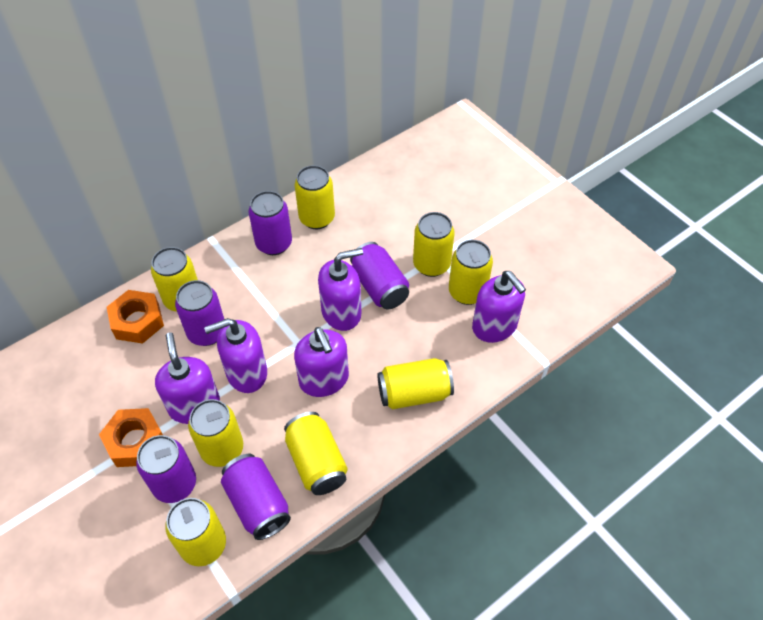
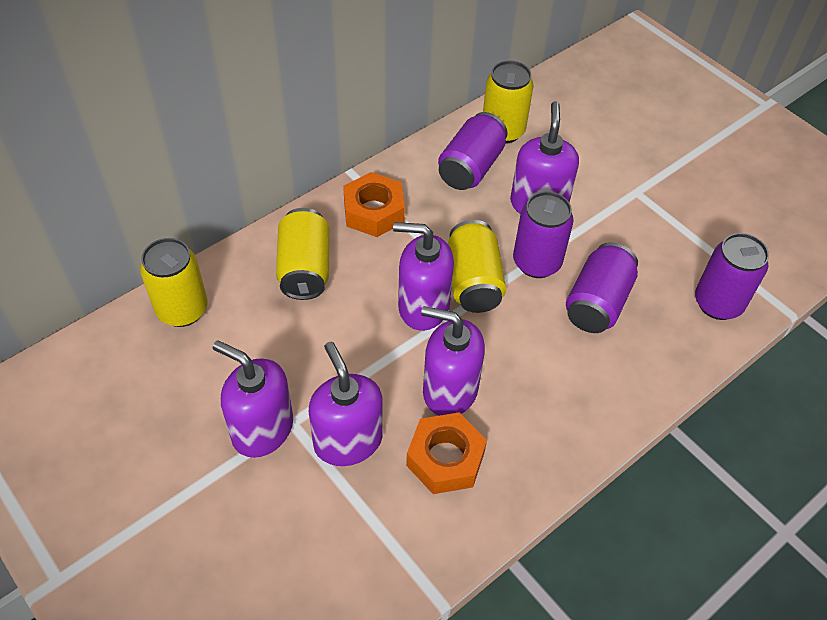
purple can: [136,435,196,503] [175,280,224,346] [221,454,291,540] [249,191,292,255] [350,242,409,309] = 5 -> [438,112,508,190] [513,191,574,278] [566,242,638,333] [695,233,769,320] = 4
yellow can: [151,247,198,312] [165,498,226,566] [188,399,243,467] [284,412,348,495] [295,165,335,229] [377,358,454,409] [413,212,455,277] [449,240,493,305] = 8 -> [140,238,208,327] [276,208,329,300] [447,220,506,313] [483,61,533,144] = 4

